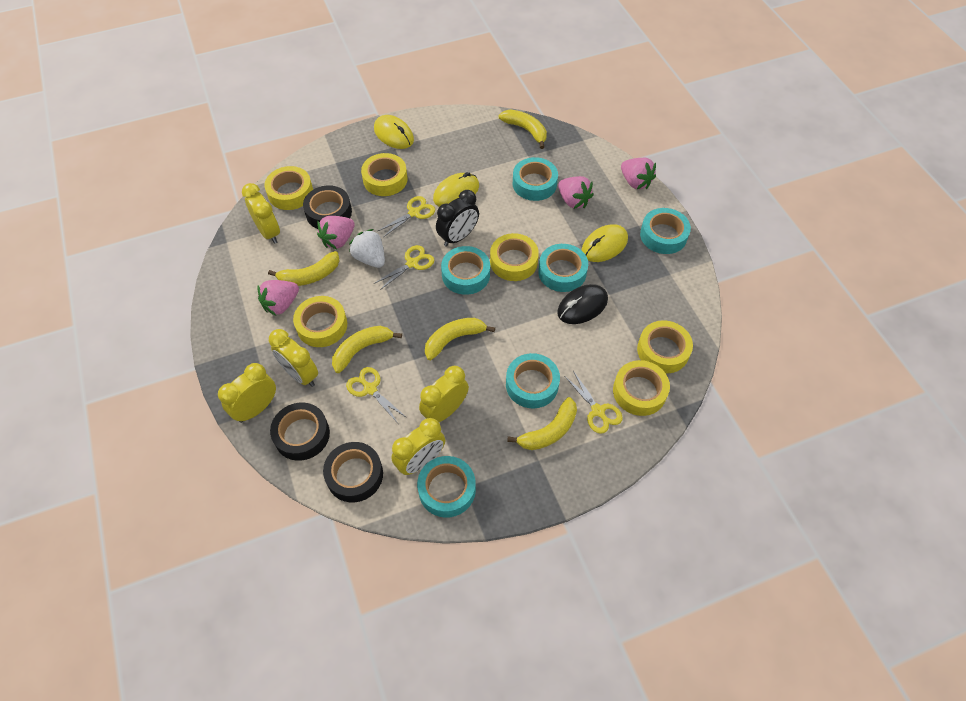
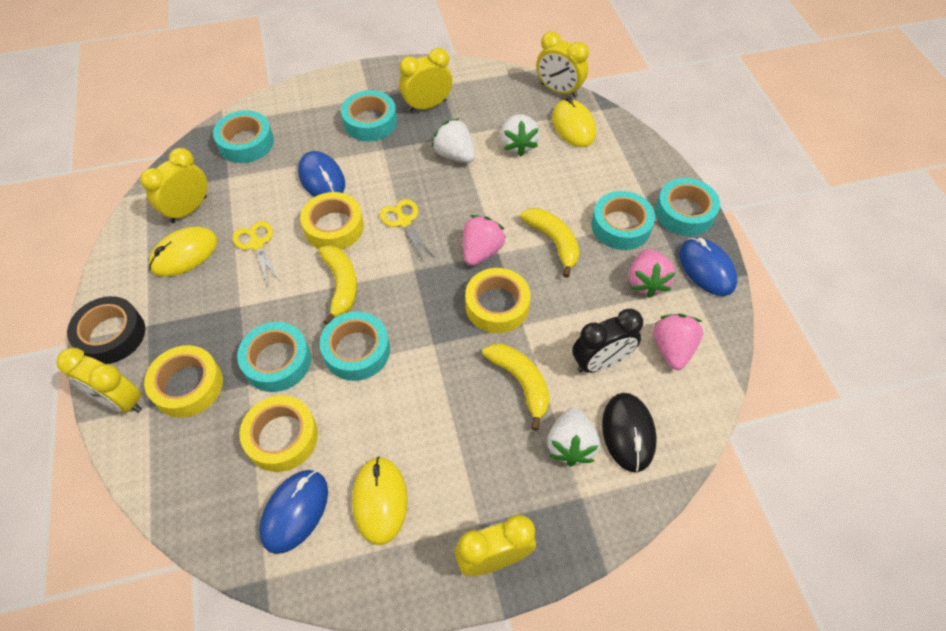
black tape: [270,403,330,461] [303,185,352,229] [323,442,383,502] = 3 -> [67,296,145,364] = 1
blue mouse: none = 0 -> [259,470,328,554] [298,151,345,197] [679,238,737,296] = 3
pink strawberry: [258,280,299,316] [317,216,355,249] [558,176,594,209] [621,158,656,189] = 4 -> [463,215,506,266] [629,249,675,298] [653,314,703,370] = 3
white strawberry: [349,229,385,268] = 1 -> [432,118,475,163] [500,114,540,156] [547,407,600,467] = 3
yellow banana: [268,251,340,286] [332,326,402,373] [425,318,495,360] [499,110,547,149] [507,397,577,450] = 5 -> [319,245,357,325] [482,344,550,431] [520,208,579,278] = 3
yellow scissors: [346,367,407,423] [374,245,435,290] [378,196,435,237] [565,371,623,434] = 4 -> [233,221,281,286] [380,199,435,261] = 2
yellow tape: [264,166,313,210] [293,296,347,347] [361,153,408,196] [490,233,539,281] [613,360,670,416] [637,320,693,373] = 6 -> [144,345,223,418] [239,395,318,472] [300,192,364,250] [465,268,531,333] = 4

